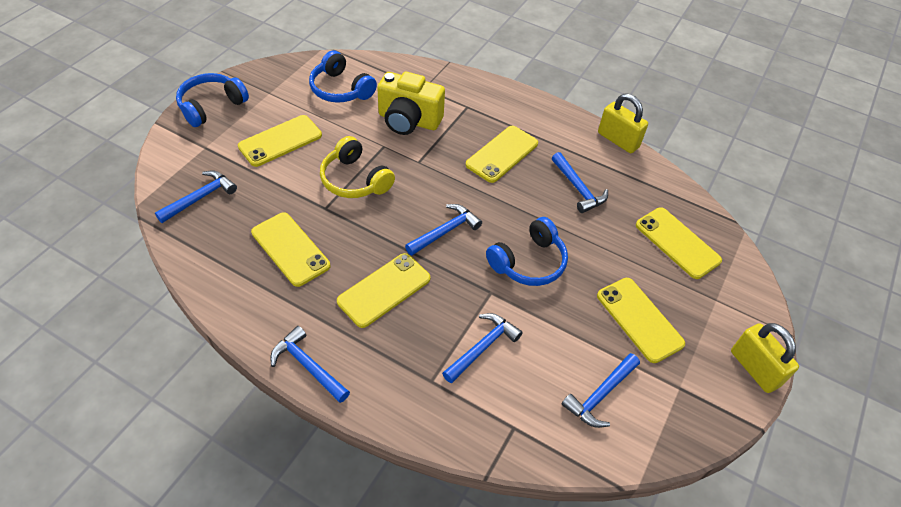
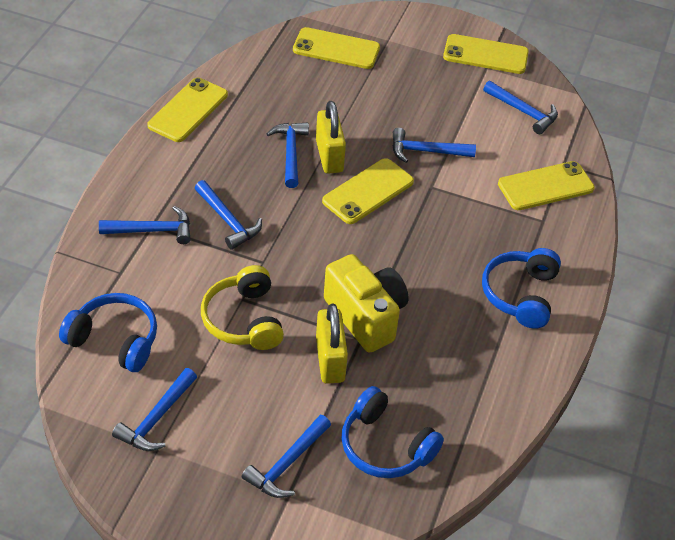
blue hammer: [155,170,237,223] [271,326,350,403] [405,204,482,256] [442,313,523,383] [552,152,608,213] [562,353,640,428] = 6 -> [99,206,191,244] [112,368,197,451] [195,180,262,250] [242,415,331,498] [267,122,309,188] [392,128,476,163] [483,81,558,134] = 7
yellow phone: [238,115,322,167] [251,212,330,287] [337,253,431,328] [466,126,538,183] [597,278,685,363] [636,207,722,279] = 6 -> [148,78,228,142] [293,27,380,69] [322,158,414,224] [443,34,529,74] [498,161,595,210] = 5

